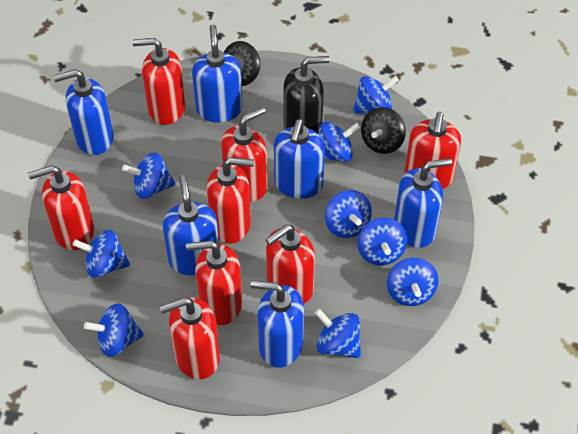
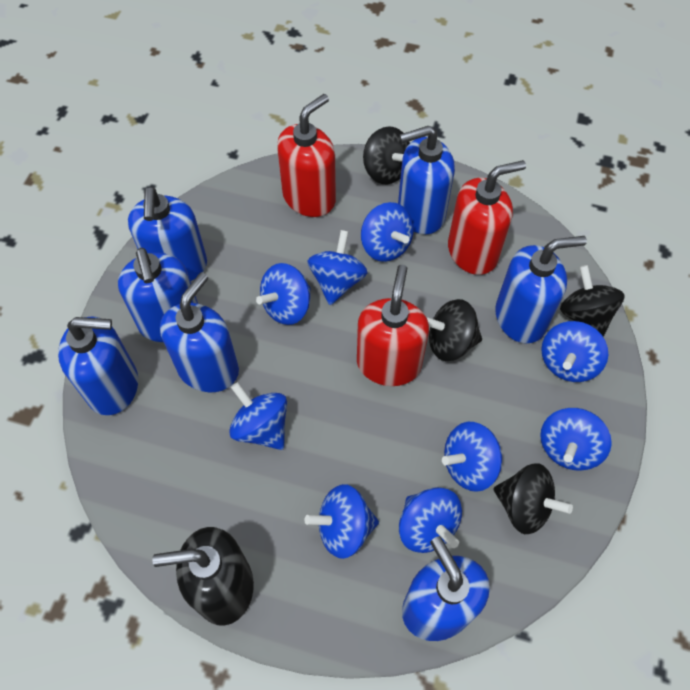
black spinning top: [224,41,261,86] [361,107,406,154] = 2 -> [363,126,410,184] [427,299,482,361] [493,463,573,534] [560,265,625,337] = 4
blue soap dispenser: [53,69,113,155] [163,175,219,275] [192,25,243,122] [251,280,304,368] [274,119,325,199] [394,158,452,248] = 6 -> [58,316,138,415] [118,248,198,342] [128,187,207,281] [160,272,239,392] [398,126,455,234] [402,536,490,641] [495,236,587,343] = 7
red soap dispenser: [28,165,94,250] [132,38,185,125] [159,297,220,380] [186,240,242,325] [207,157,254,244] [221,107,267,202] [265,224,315,304] [405,112,461,189] = 8 -> [277,94,336,217] [357,265,429,386] [448,160,526,275] = 3

